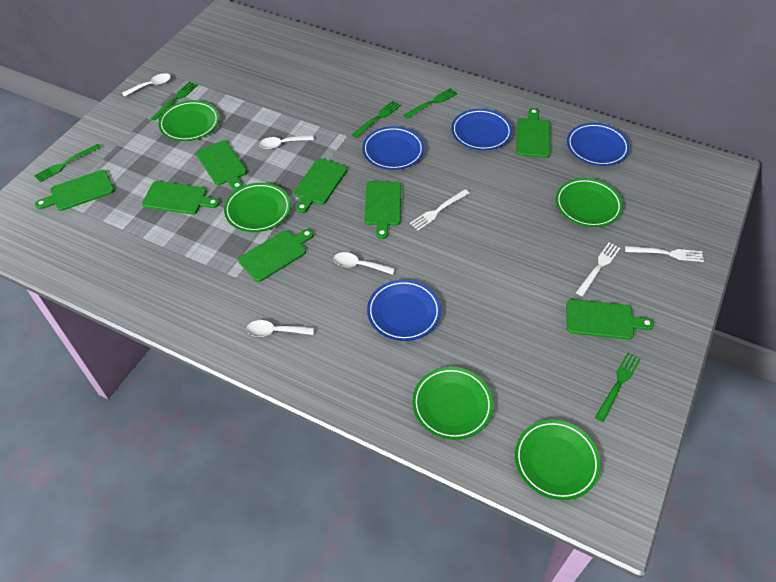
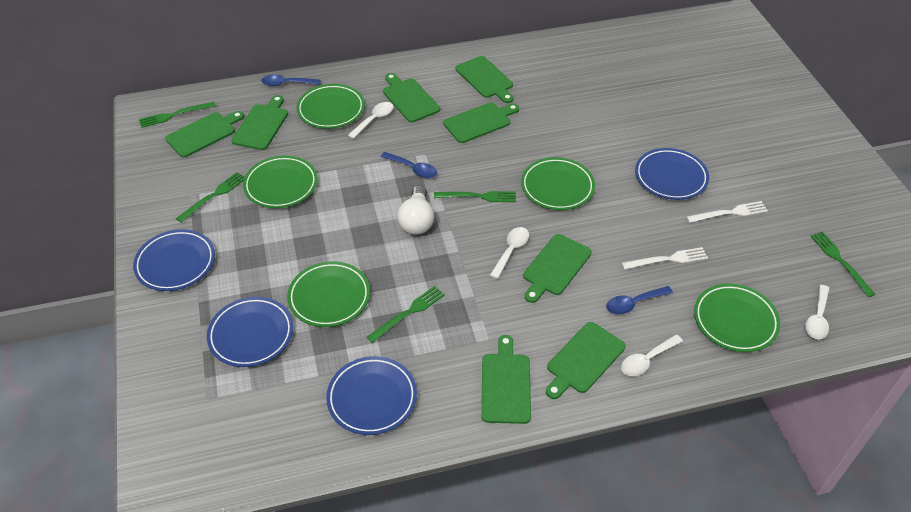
blue spoon: none = 0 -> [261,74,321,86] [381,152,437,178] [606,286,673,314] = 3
white fork: [410,189,469,231] [576,242,620,296] [625,246,704,262] = 3 -> [622,247,708,270] [686,201,768,223] = 2
white light bulb: none = 0 -> [397,185,434,235] = 1

